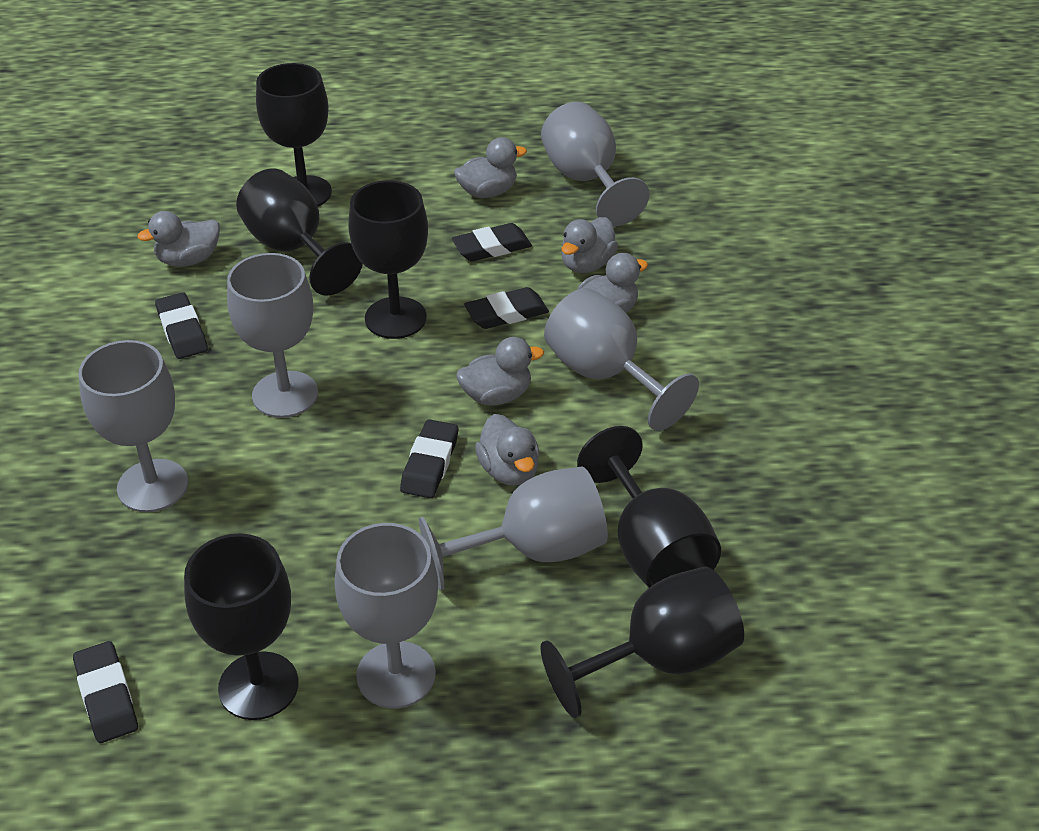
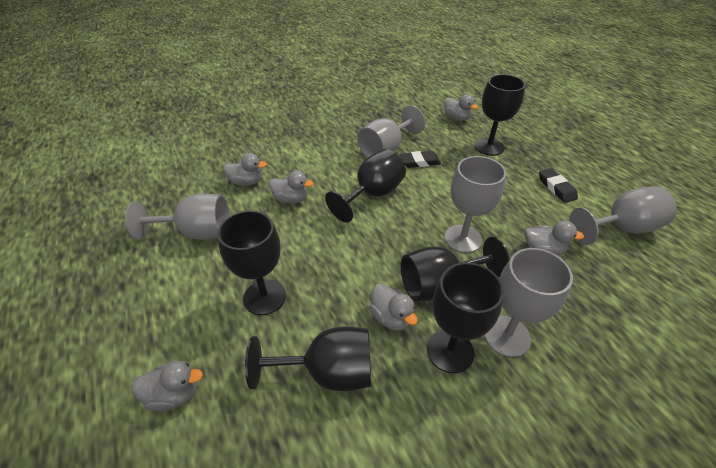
black eraser: [73,641,138,743] [155,292,208,359] [400,419,458,498] [452,223,532,261] [464,287,549,329] = 5 -> [400,151,441,168] [539,168,578,203] = 2
grey goblet: [78,340,188,512] [227,253,318,418] [335,523,438,709] [419,466,608,590] [541,102,650,226] [544,288,699,431] = 6 -> [125,194,230,240] [358,105,425,158] [444,156,506,253] [484,248,573,357] [569,186,677,245] = 5

